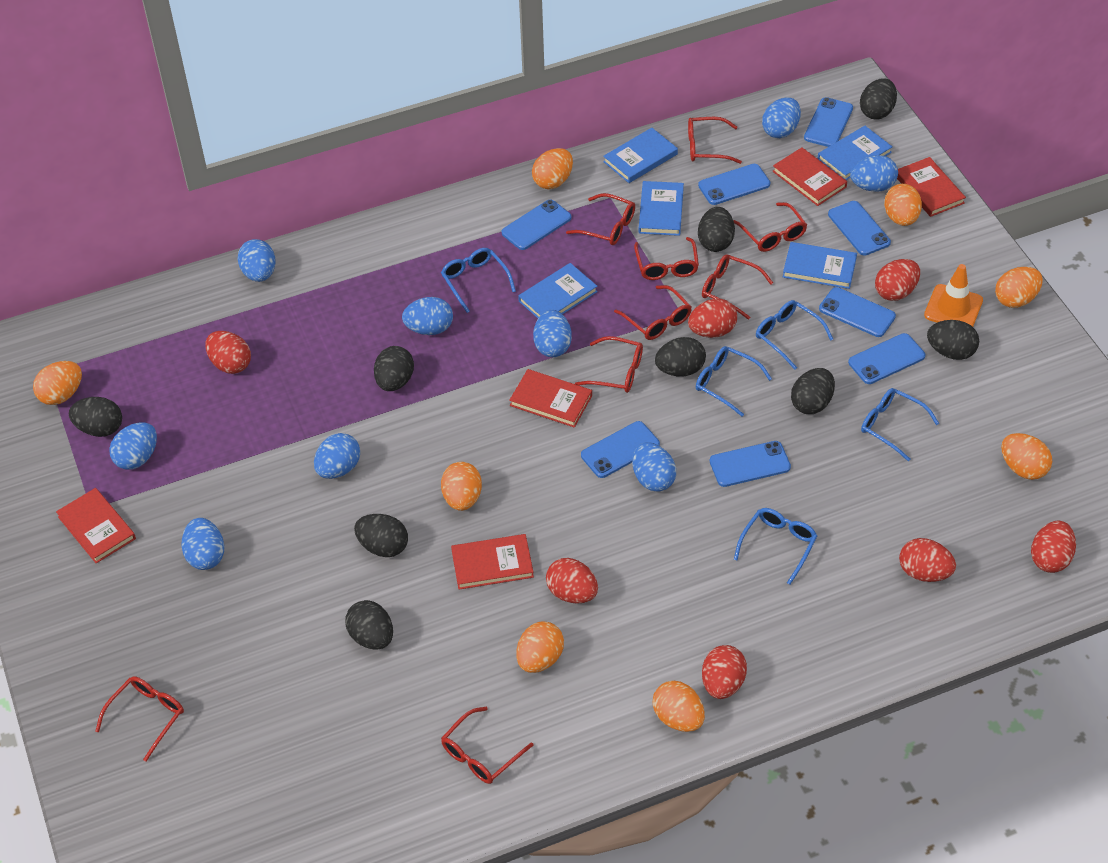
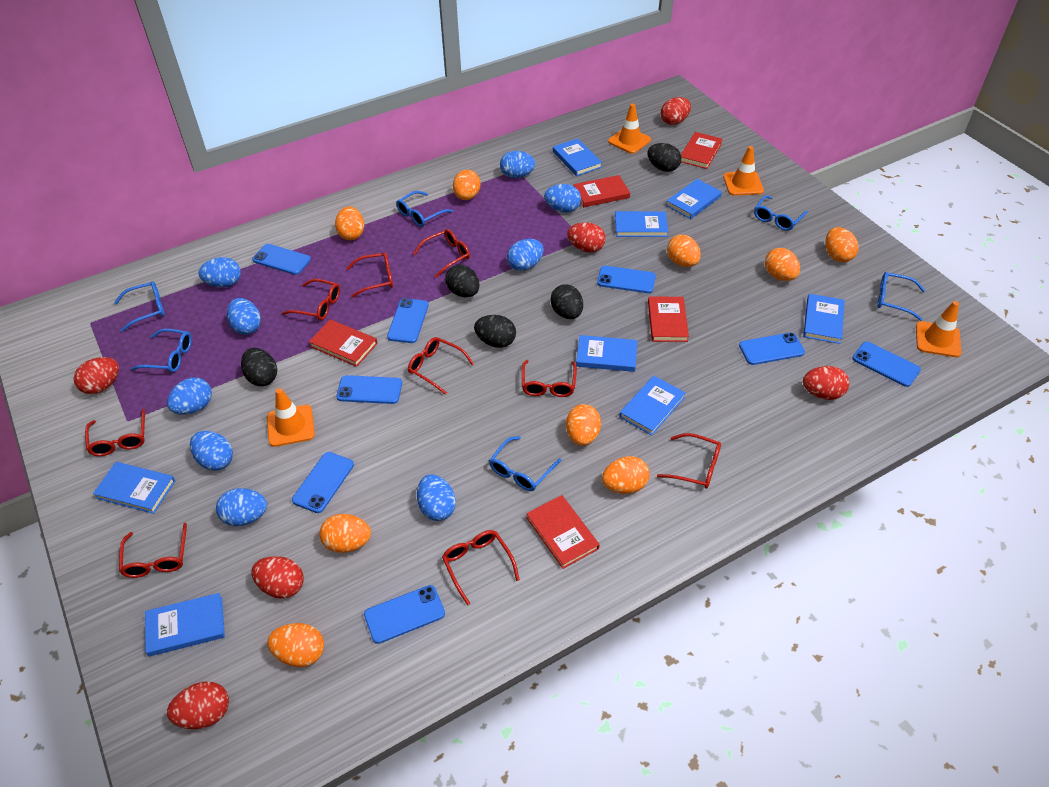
black egg: [69,397,122,437] [345,600,393,650] [354,514,408,557] [374,346,414,391] [655,337,706,376] [698,207,735,252] [791,368,835,414] [860,78,897,119] [927,320,979,360] = 9 -> [241,348,277,386] [445,265,480,297] [474,315,516,348] [551,284,583,319] [647,143,681,172] = 5
blue book: [518,263,598,318] [603,128,678,183] [639,181,684,236] [783,242,857,289] [817,126,893,180] = 5 -> [93,462,175,514] [145,593,225,657] [553,138,602,176] [576,335,638,372] [615,211,669,237] [619,376,685,436] [666,179,722,219] [803,294,845,344] = 8
blue glasses: [441,248,516,313] [696,346,772,417] [734,508,817,585] [756,300,833,370] [861,388,939,461] = 5 -> [114,281,165,332] [131,329,192,372] [396,191,453,227] [489,436,561,491] [754,195,808,231] [877,272,925,321] = 6
orange egg: [33,361,82,405] [441,462,482,511] [516,621,564,673] [532,148,573,189] [653,681,705,732] [884,184,922,226] [995,267,1043,308] [1001,433,1052,480] = 8 -> [267,623,324,667] [319,514,371,553] [335,206,364,240] [453,170,481,200] [566,404,601,446] [602,456,649,494] [667,235,701,267] [765,248,800,281] [825,227,858,262] = 9
orange traffic cone: [924,264,983,327] = 1 -> [267,388,315,447] [608,104,651,154] [723,146,764,196] [916,301,962,357] = 4
red egg: [205,331,251,374] [546,558,598,604] [688,299,737,338] [702,645,747,699] [875,259,920,301] [899,538,956,582] [1031,521,1076,573] = 7 -> [74,357,119,394] [167,681,229,729] [251,556,304,599] [567,222,606,253] [661,97,691,125] [803,366,849,400] = 6

